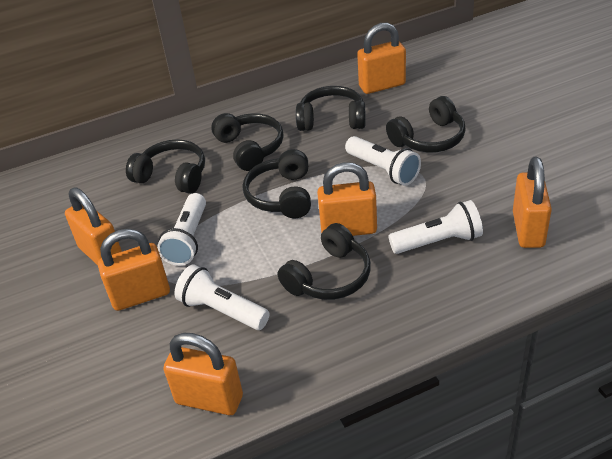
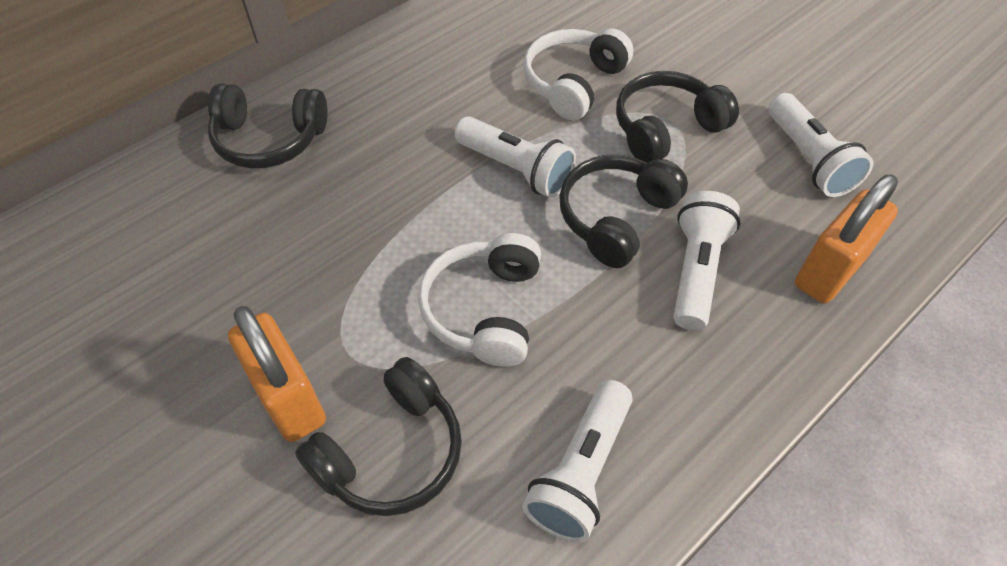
black headphones: [126,139,205,194] [211,113,283,171] [243,149,311,218] [278,223,371,300] [296,86,366,131] [386,96,466,153] = 6 -> [208,84,328,169] [295,357,462,516] [559,155,688,268] [616,71,739,163] = 4
orange padlock: [65,187,122,265] [98,229,170,311] [163,333,243,415] [317,162,377,236] [357,23,406,94] [513,157,552,248] = 6 -> [228,306,326,442] [795,174,898,304] = 2
white headphones: none = 0 -> [418,233,541,367] [523,29,633,120] = 2

